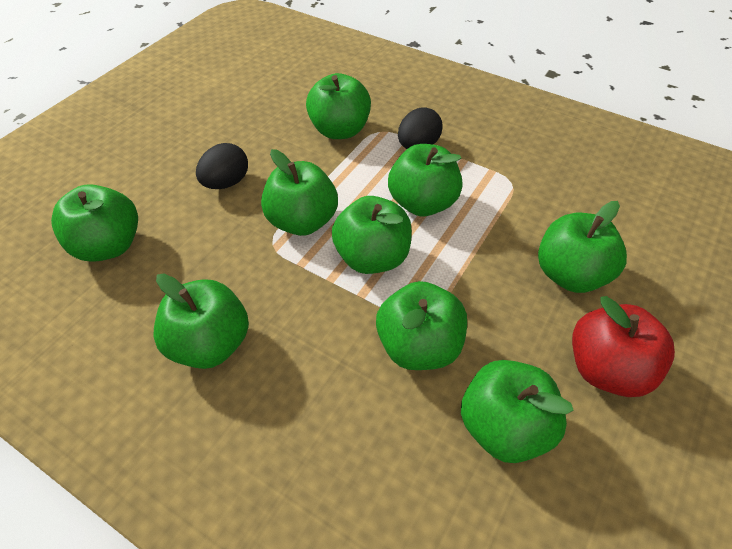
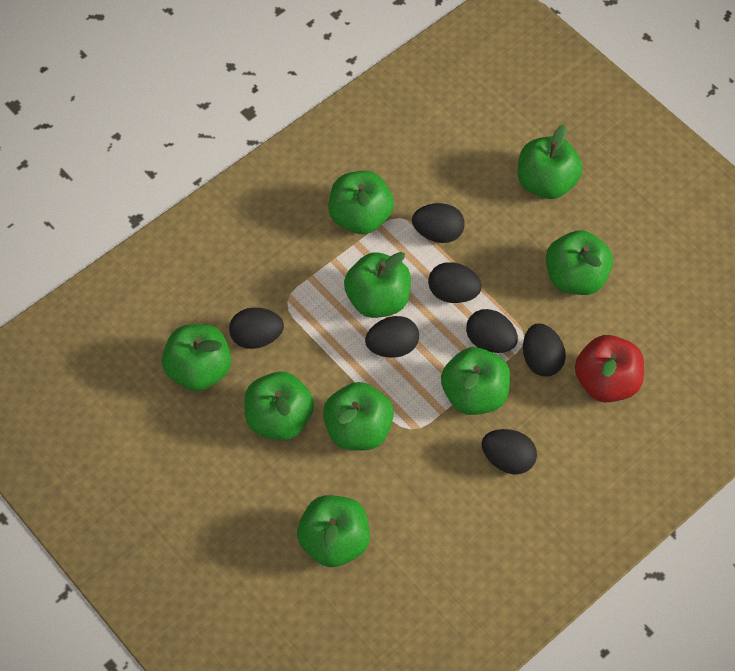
black egg: [196,143,248,189] [398,107,443,149] = 2 -> [229,308,284,349] [365,316,419,358] [412,203,465,243] [428,262,482,303] [466,309,518,353] [482,429,537,474] [523,323,566,376] = 7

